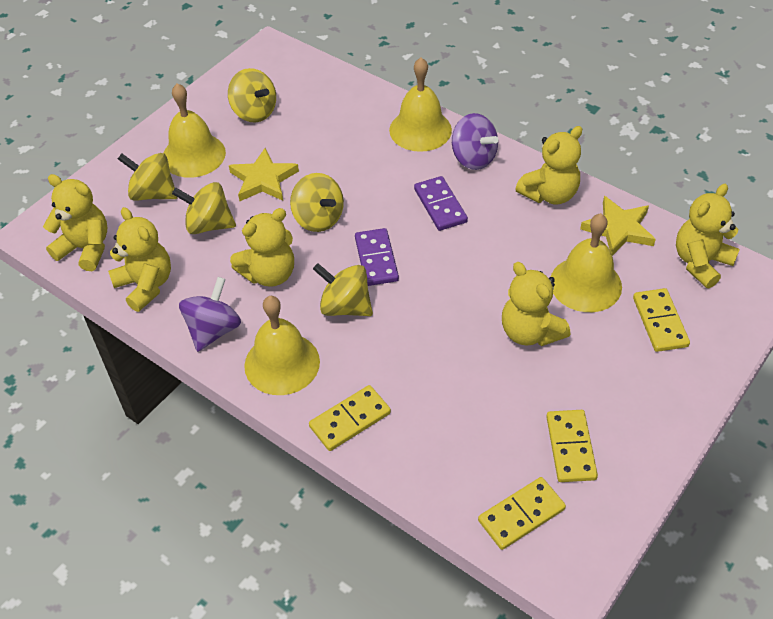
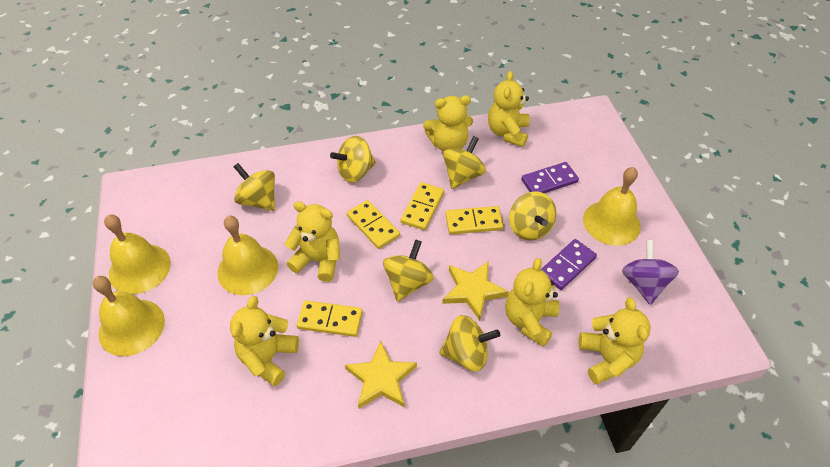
purple spinning top: [179,277,241,352] [452,113,499,170] = 2 -> [622,240,679,305] = 1
yellow spinning top: [118,153,178,201] [172,182,236,234] [228,68,276,122] [290,173,344,232] [313,263,373,316] = 5 -> [234,163,275,211] [330,136,376,182] [383,239,434,302] [439,315,500,371] [443,136,486,189] [509,191,556,241] = 6

